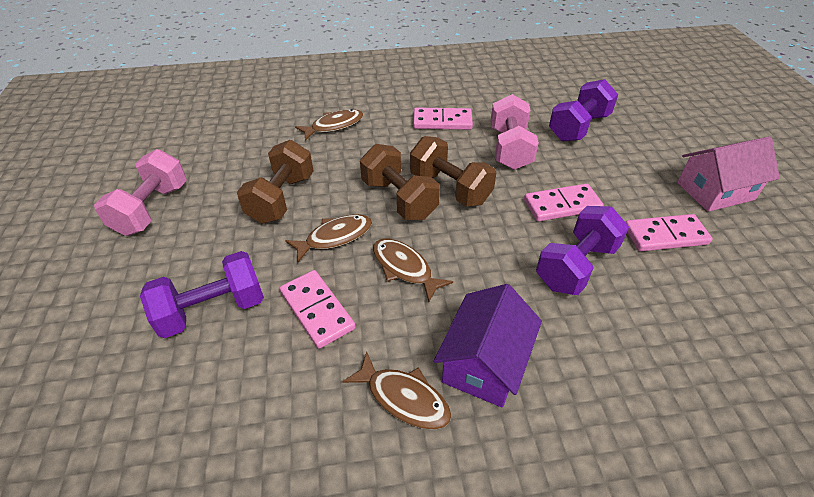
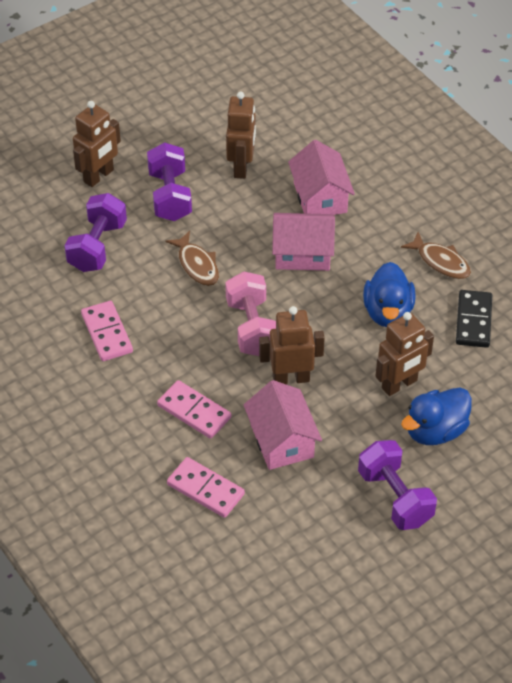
black domino: none = 0 -> [456,290,492,348] = 1
blue duck: none = 0 -> [363,262,416,327] [401,388,472,445] = 2
brown dumbbell: [237,140,313,224] [360,144,440,220] [410,136,496,207] = 3 -> none = 0
brown fish: [285,214,372,263] [295,109,363,141] [342,352,451,430] [373,239,453,302] = 4 -> [165,231,219,286] [401,232,471,279] = 2
brown robot: none = 0 -> [73,101,121,187] [226,92,256,179] [259,306,325,385] [375,312,434,396] = 4
pink domino: [280,270,356,349] [413,108,473,130] [524,183,604,222] [626,214,713,251] = 4 -> [81,301,133,361] [157,380,231,439] [167,457,245,518] = 3
pink dumbbell: [94,149,187,236] [491,94,539,170] = 2 -> [225,271,276,356] = 1
pink house: [677,136,780,212] = 1 -> [243,380,322,470] [272,213,335,271] [288,140,355,215] = 3
purple house: [434,284,542,408] = 1 -> none = 0

